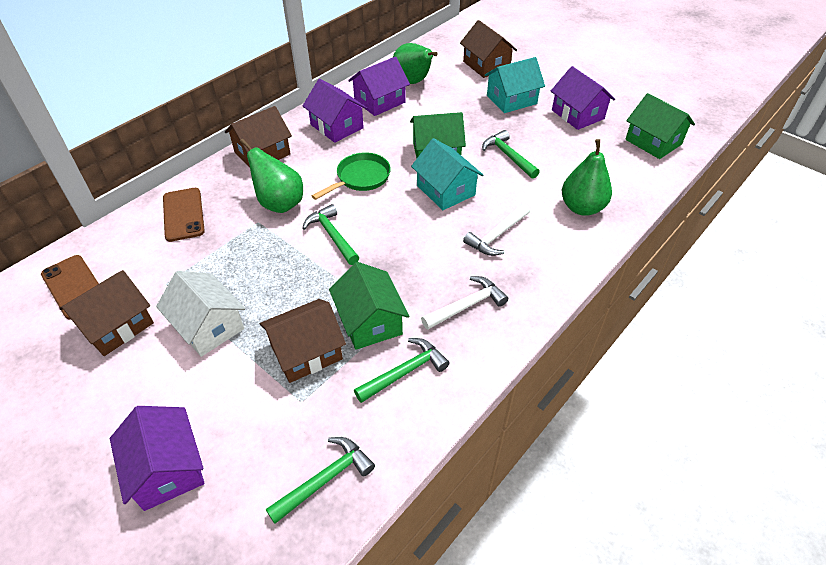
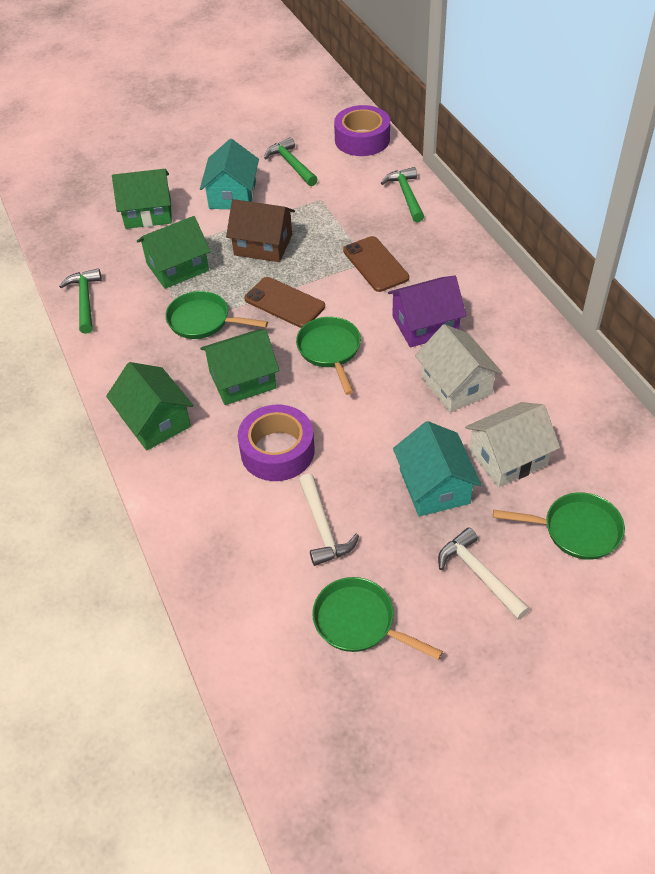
brown house: [59,270,154,356] [225,106,292,167] [260,299,346,383] [460,20,517,78] = 4 -> [226,199,295,262] = 1
green hammer: [266,437,375,524] [302,204,359,265] [354,338,449,403] [482,130,540,179] = 4 -> [59,268,102,334] [264,137,318,186] [381,167,424,223] = 3
green house: [329,262,409,350] [410,112,466,158] [625,93,695,159] = 3 -> [106,362,194,450] [112,169,172,229] [137,216,211,289] [200,330,279,405] = 4
green pan: [312,152,391,200] = 1 -> [165,291,268,339] [296,317,361,395] [312,577,443,660] [493,492,625,560] = 4
green pear: [240,139,303,213] [393,43,438,84] [562,139,612,216] = 3 -> none = 0
purple house: [110,406,204,511] [303,79,367,143] [348,57,410,116] [551,66,615,130] = 4 -> [388,276,466,348] = 1
purple tape: none = 0 -> [238,405,315,481] [334,105,390,156] = 2
white house: [156,271,245,357] = 1 -> [415,324,503,412] [465,402,560,488] = 2

